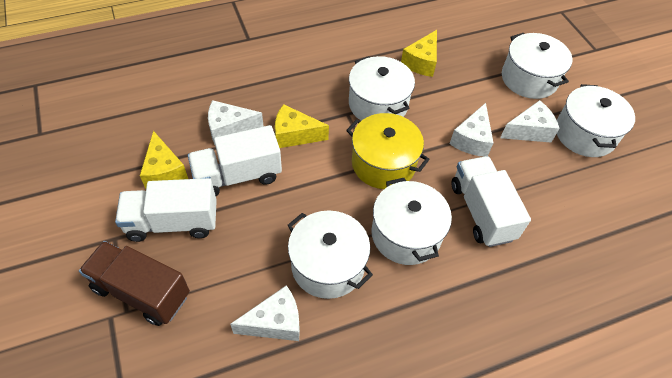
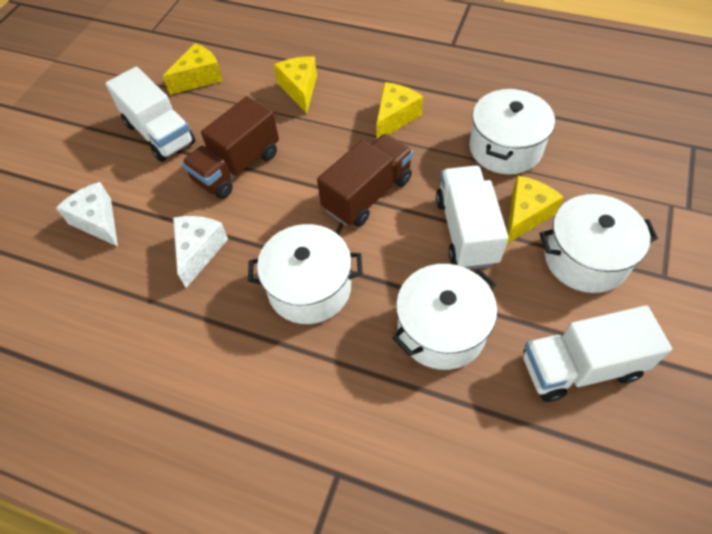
brown truck: [79,241,190,326] = 1 -> [182,96,279,199] [317,134,413,227] = 2
white cheese: [208,100,264,145] [230,285,300,341] [450,103,493,157] [500,100,560,143] = 4 -> [56,182,118,247] [173,216,228,288] = 2
white pot: [288,210,373,299] [349,56,415,121] [371,178,452,265] [502,33,572,99] [557,84,635,157] = 5 -> [248,224,363,324] [392,264,497,370] [469,88,555,175] [540,194,658,293] = 4
yellow cheese: [140,131,188,189] [275,104,329,148] [401,30,437,77] = 3 -> [163,43,223,95] [274,57,317,113] [376,82,423,139] [507,175,564,244] = 4
yellow pot: [346,113,430,189] = 1 -> none = 0

